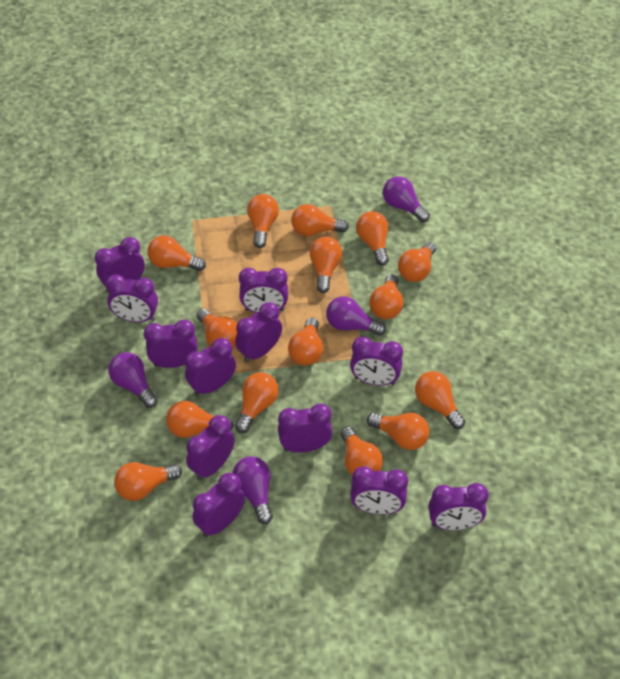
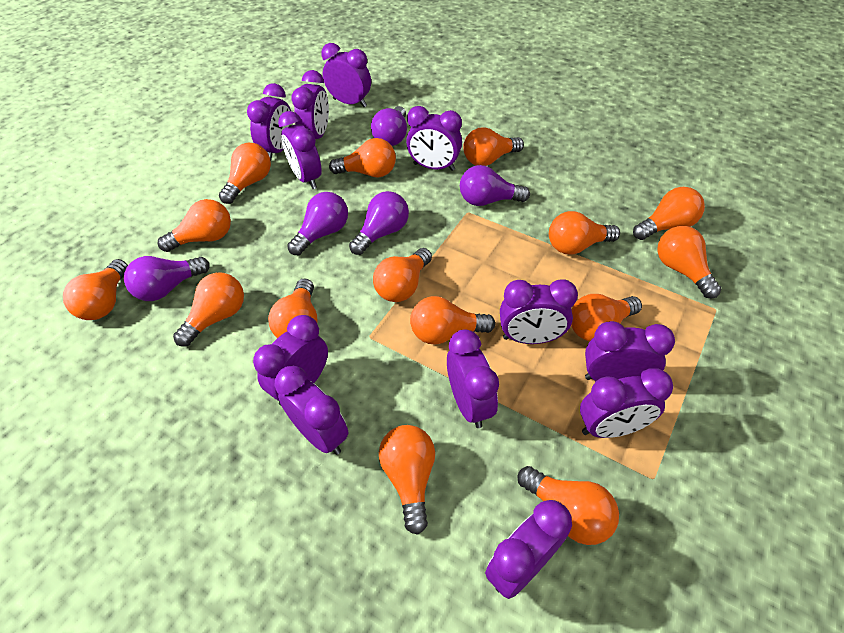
purple light bulb: [108,352,158,408] [232,456,273,524] [326,296,386,336] [383,176,430,222] = 4 -> [124,256,210,301] [287,192,348,255] [349,191,409,255] [371,106,407,146] [460,165,530,206] = 5

